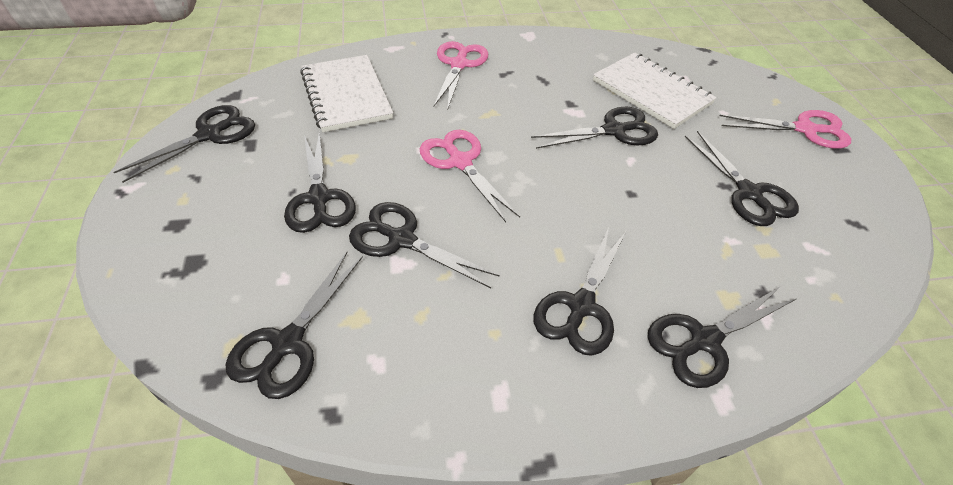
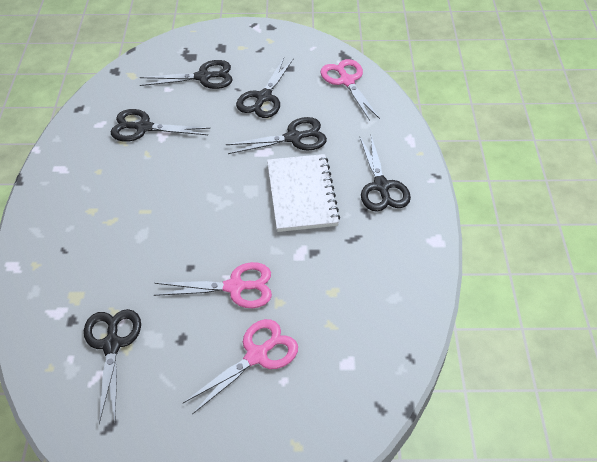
black scissors: [114,105,255,183] [226,252,363,399] [284,131,356,233] [349,202,500,288] [531,107,658,149] [533,227,626,356] [647,286,796,388] [685,131,799,226] = 8 -> [84,309,141,424] [111,109,211,142] [140,60,233,89] [226,117,327,154] [236,58,294,118] [360,136,411,211] = 6
white notebook: [300,55,393,132] [593,52,717,129] = 2 -> [267,154,340,232] = 1

